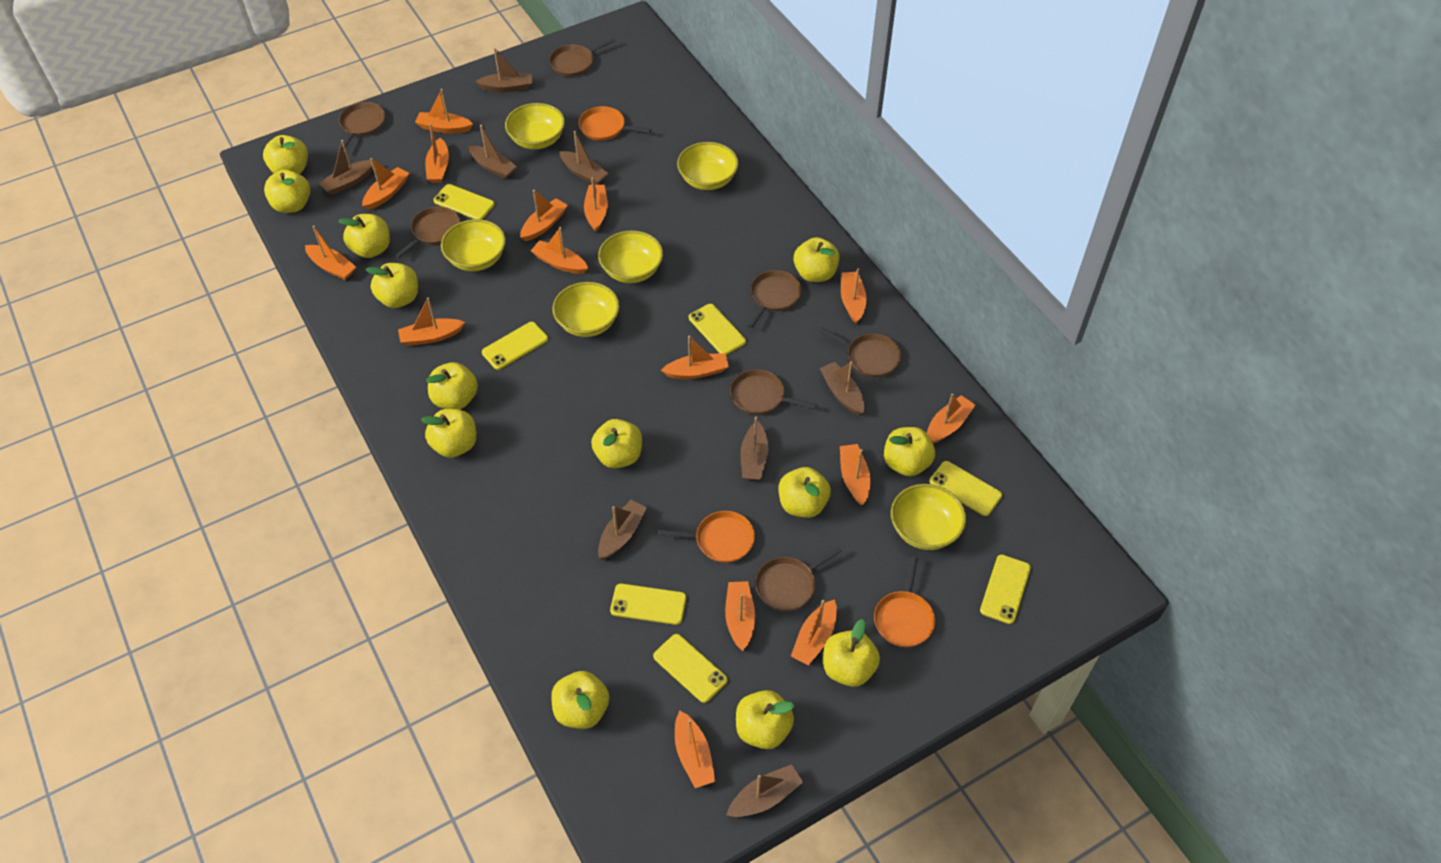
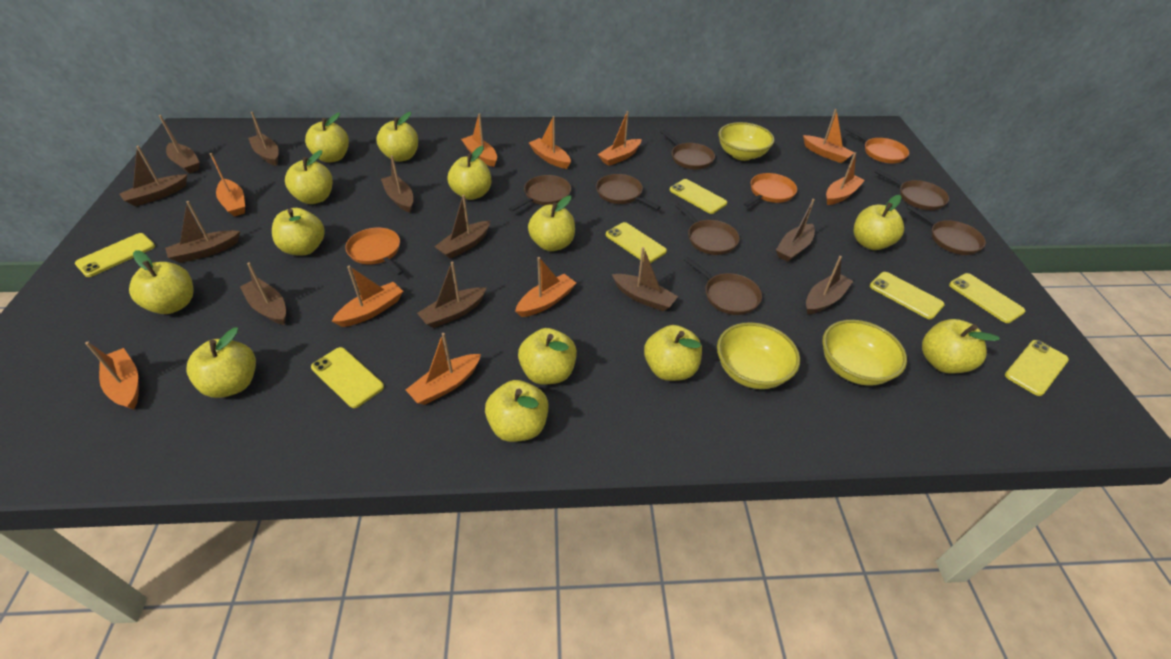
brown boat: [319,140,373,195] [468,125,517,179] [475,48,532,92] [559,131,609,185] [598,500,647,560] [726,764,803,817] [741,416,768,480] [820,362,865,415] = 8 -> [119,146,187,206] [159,115,200,174] [165,201,240,263] [240,262,286,325] [248,112,279,166] [381,155,413,213] [417,261,486,328] [435,195,490,259] [612,247,678,311] [776,199,815,262] [806,256,853,315] = 11
orange boat: [305,226,356,280] [362,158,409,210] [398,298,465,346] [415,89,473,133] [425,124,449,183] [520,190,568,241] [531,227,588,274] [584,177,608,232] [661,335,729,379] [675,711,716,788] [725,581,755,651] [791,599,837,665] [840,444,870,505] [841,268,867,323] [927,394,975,444] = 15 -> [85,342,139,410] [210,153,245,216] [331,266,403,327] [406,333,481,405] [461,113,497,167] [515,257,576,317] [529,116,571,169] [598,111,641,166] [803,109,854,163] [826,152,865,205] = 10
yellow bowl: [441,219,506,271] [505,103,565,149] [552,282,620,337] [598,231,663,283] [677,142,738,190] [891,484,966,550] = 6 -> [717,322,800,389] [718,122,774,161] [822,320,907,386] = 3

